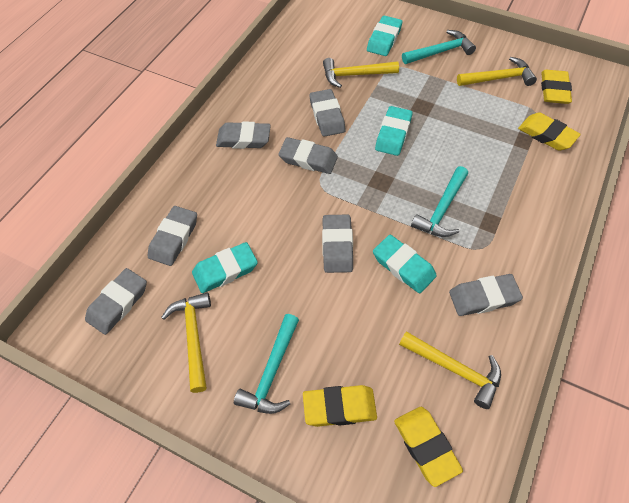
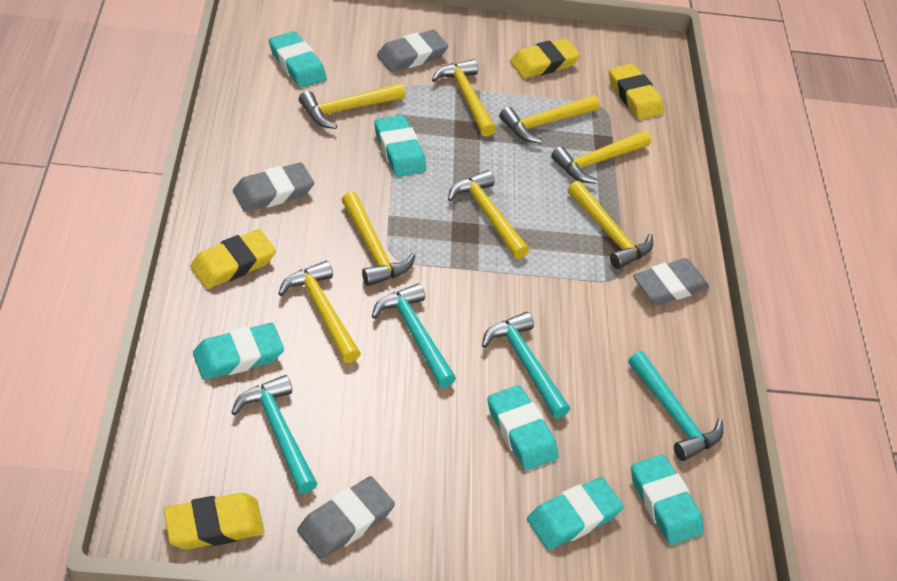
grey eraser: [85,268,147,335] [147,206,197,266] [216,121,271,149] [278,137,338,174] [309,89,346,137] [322,215,353,273] [449,274,523,316] = 7 -> [233,162,314,212] [297,476,395,560] [377,30,448,72] [633,258,709,305] = 4
turquoise eraser: [192,242,258,293] [367,15,402,56] [373,235,437,294] [375,106,412,156] = 4 -> [193,323,284,380] [269,31,327,88] [374,115,426,177] [487,385,559,470] [527,477,624,550] [631,455,704,545] = 6
turquoise hammer: [234,314,299,414] [402,30,476,64] [411,166,468,237] = 3 -> [231,375,317,494] [372,283,456,388] [482,312,570,418] [628,351,723,461] = 4
yellow hammer: [161,292,211,393] [323,58,399,88] [399,331,501,409] [457,57,537,86] = 4 -> [278,261,361,363] [299,83,405,129] [342,192,415,286] [432,59,496,137] [448,170,529,259] [499,95,599,143] [551,131,651,184] [568,181,653,269] = 8

